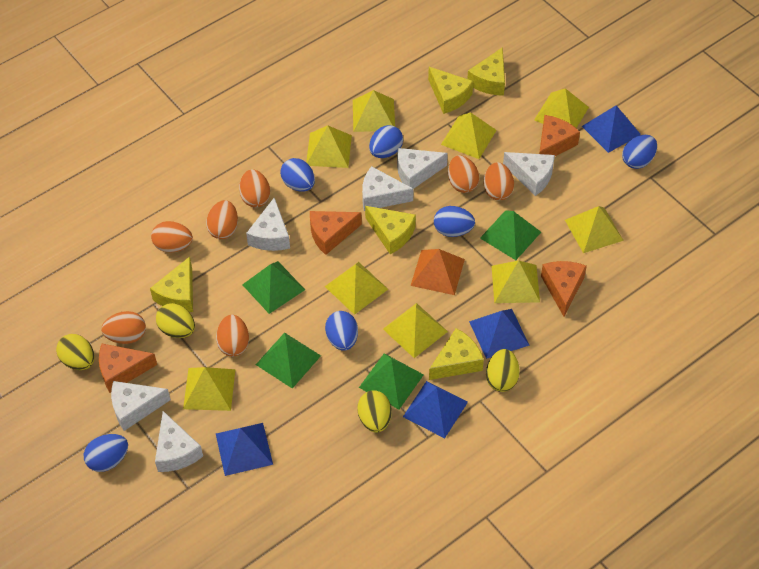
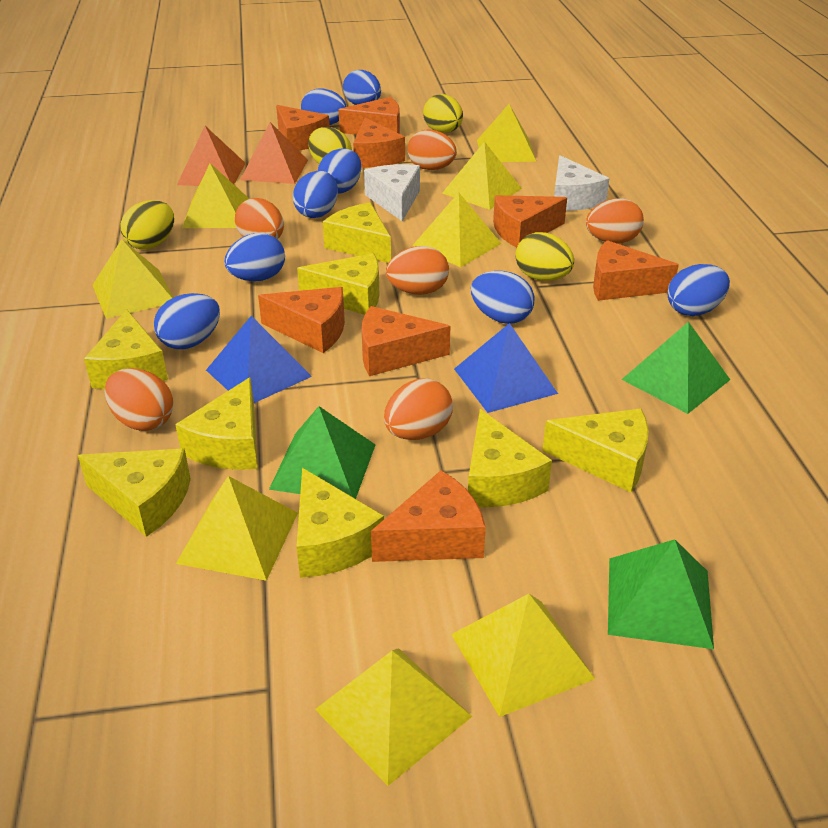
blue egg: [84,434,128,472] [280,158,315,192] [325,311,358,351] [369,125,403,158] [434,206,475,237] [622,135,657,169] = 6 -> [154,293,220,349] [225,233,285,281] [293,171,338,218] [301,88,347,125] [318,148,362,194] [343,70,381,105] [471,271,534,324] [668,264,730,316] = 8
blue pyramid: [216,423,273,476] [403,381,468,438] [469,309,530,359] [582,105,641,153] = 4 -> [206,316,312,403] [454,323,558,413] = 2
green pyramid: [242,261,305,314] [256,332,321,389] [359,353,424,409] [480,210,541,260] = 4 -> [269,406,375,499] [608,539,714,649] [621,322,730,414] = 3
orange cheese: [99,344,157,393] [310,211,362,255] [539,115,580,156] [541,261,587,316] = 4 -> [258,287,345,353] [276,105,330,151] [339,97,400,135] [353,118,405,168] [362,306,450,376] [371,470,486,562] [493,195,567,247] [593,240,679,301] = 8
orange egg: [101,311,146,344] [151,221,193,253] [206,200,238,239] [216,315,249,356] [239,169,270,208] [448,155,479,193] [484,162,514,201] = 7 -> [104,368,173,431] [235,198,284,239] [384,378,453,440] [386,246,449,295] [407,129,457,170] [586,198,644,244] = 6
orange pyramid: [411,249,465,295] = 1 -> [177,126,246,186] [240,122,308,184] = 2
white cheese: [111,381,171,431] [155,411,203,472] [246,198,290,251] [362,166,414,211] [397,148,448,189] [503,152,555,196] = 6 -> [364,164,420,222] [554,155,610,211] = 2
yellow cheese: [150,257,193,312] [365,206,416,254] [428,67,473,114] [429,328,484,380] [467,47,505,96] = 5 -> [78,449,191,537] [84,309,168,389] [175,377,258,470] [297,253,379,315] [297,468,384,578] [323,203,391,263] [468,409,552,507] [542,409,649,492] = 8
yellow pyramid: [183,367,235,411] [306,125,352,168] [325,262,388,315] [353,90,395,132] [383,303,448,358] [441,112,496,159] [492,260,540,303] [534,88,589,128] [565,206,624,253] = 9 -> [93,239,173,319] [176,476,298,581] [182,163,249,228] [315,648,472,786] [413,192,501,267] [442,141,522,210] [451,594,595,717] [477,104,536,162] = 8

